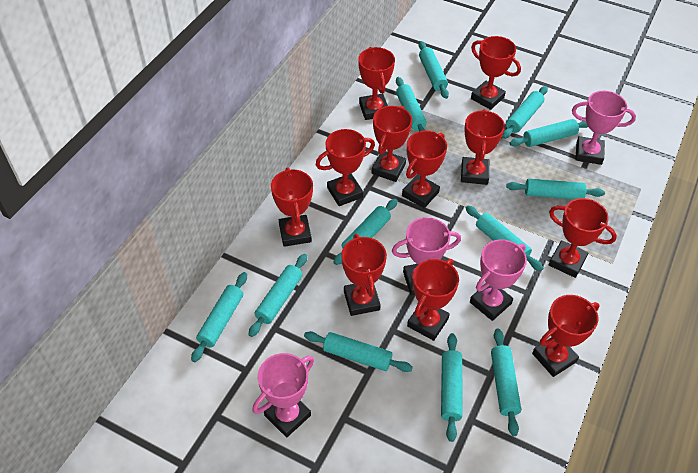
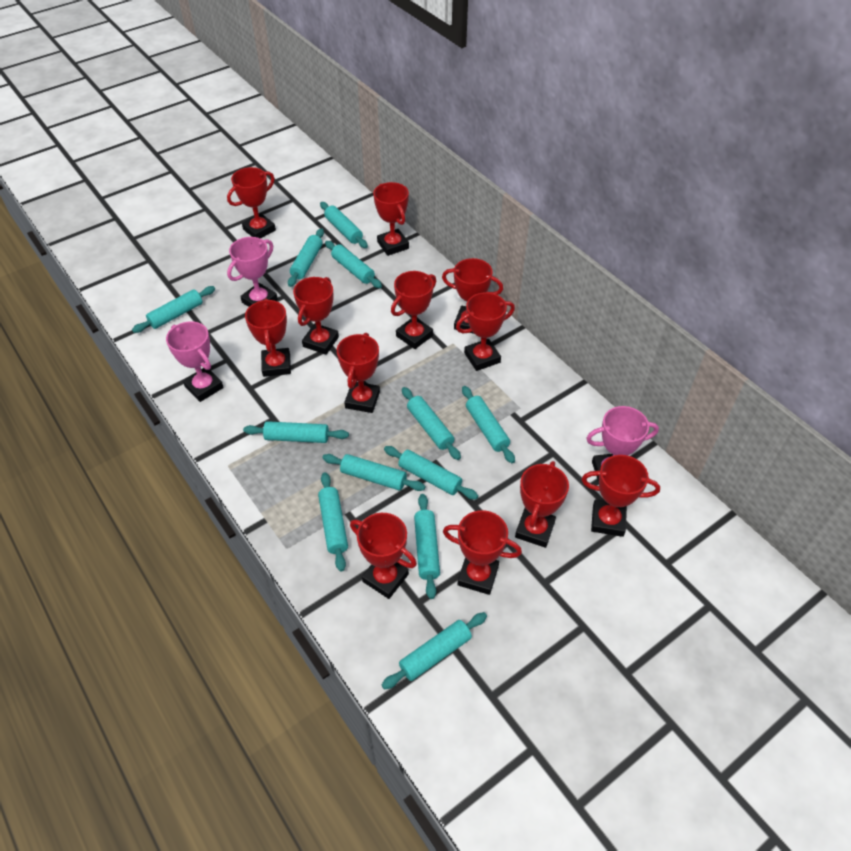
pink trophy: [253,353,314,437] [392,217,461,296] [470,239,527,321] [572,91,636,165] = 4 -> [166,321,224,402] [227,237,278,307] [586,406,659,482] = 3
red trophy: [271,168,313,247] [316,129,375,206] [341,234,387,316] [358,47,395,120] [372,106,412,182] [402,131,447,208] [407,259,459,341] [461,109,505,185] [471,36,521,110] [532,295,600,377] [549,198,617,278] = 11 -> [227,167,276,239] [245,298,291,377] [293,277,339,355] [337,333,380,413] [350,513,417,599] [373,182,409,256] [391,271,436,349] [442,258,503,334] [443,510,522,595] [456,292,515,371] [515,461,569,548] [582,455,660,537] = 12

